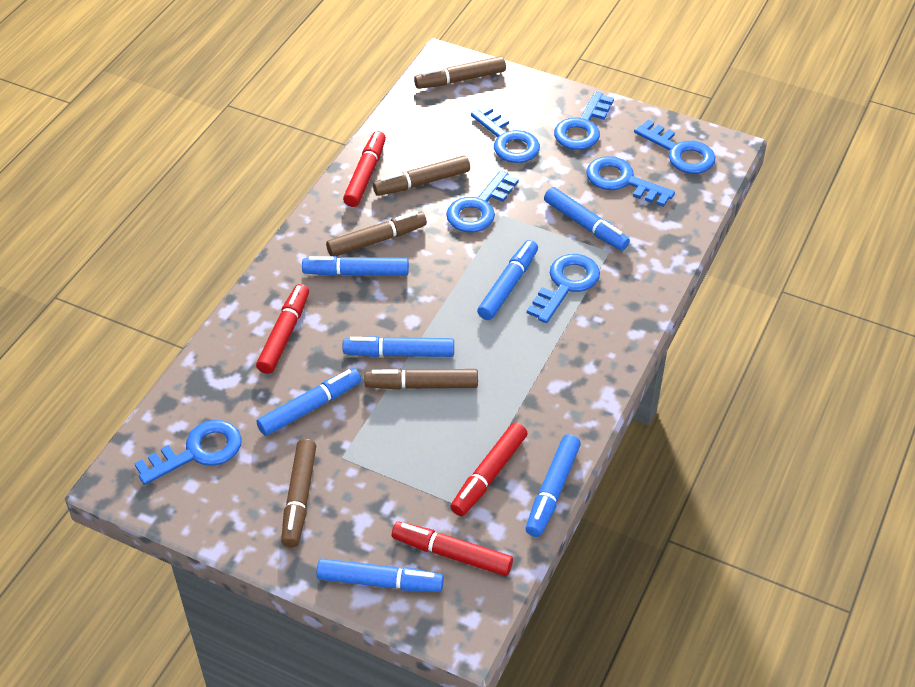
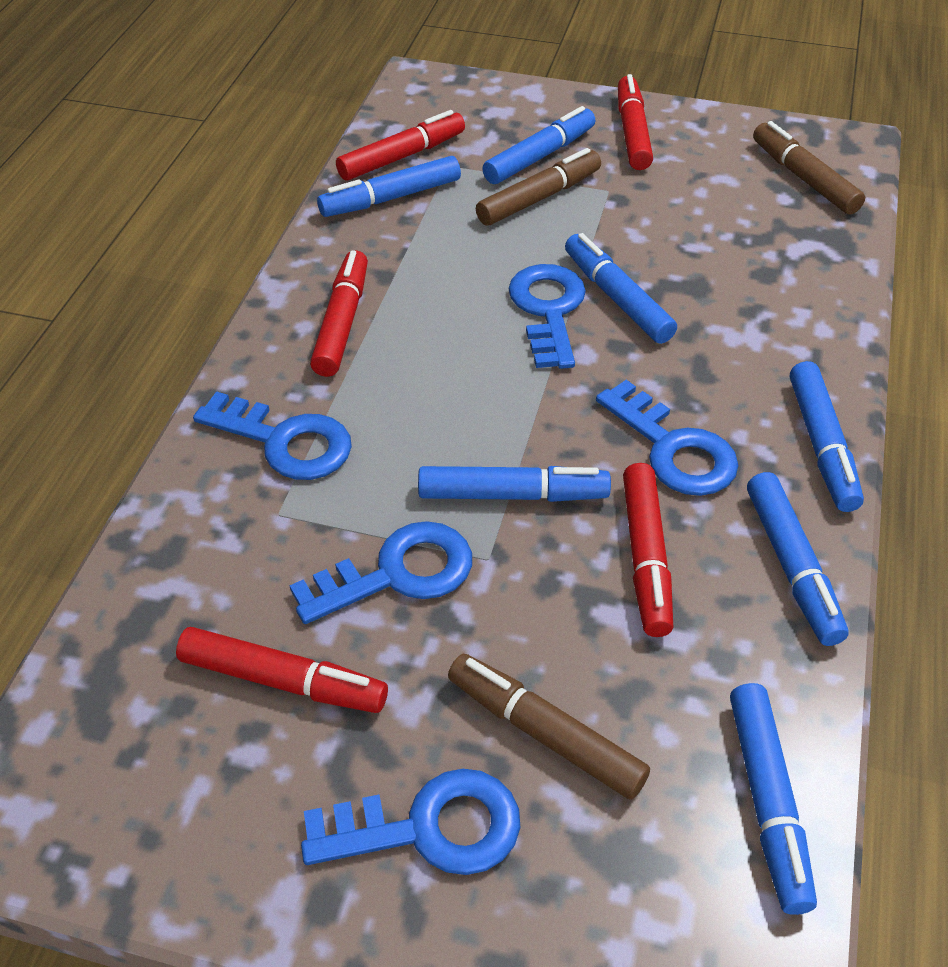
blue key: [134,420,241,485] [446,170,519,232] [471,105,540,163] [527,254,600,323] [554,92,614,150] [586,156,675,207] [634,120,715,174] = 7 -> [193,391,352,480] [289,521,472,624] [301,769,520,875] [508,264,586,369] [596,380,739,496] = 5
brown marker: [281,439,316,548] [326,211,427,256] [364,368,478,390] [373,156,470,196] [414,56,506,89] = 5 -> [448,654,650,800] [476,148,601,226] [753,121,865,215] = 3
red marker: [256,284,309,374] [343,131,386,207] [392,522,513,576] [450,423,528,516] = 4 -> [176,627,388,713] [310,250,368,377] [336,110,465,181] [618,74,653,170] [623,463,673,637] = 5

